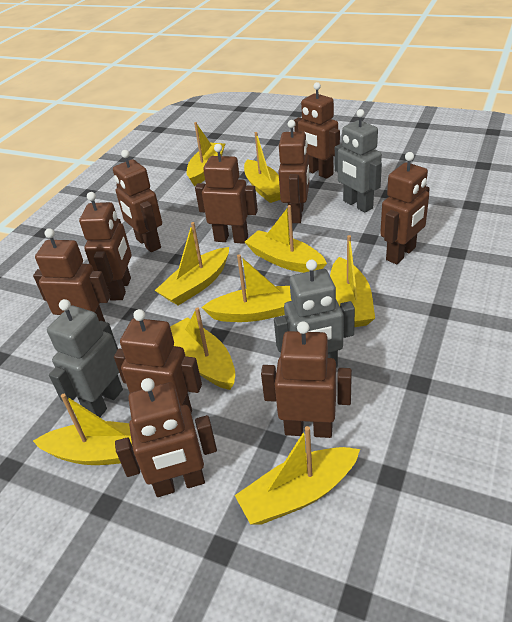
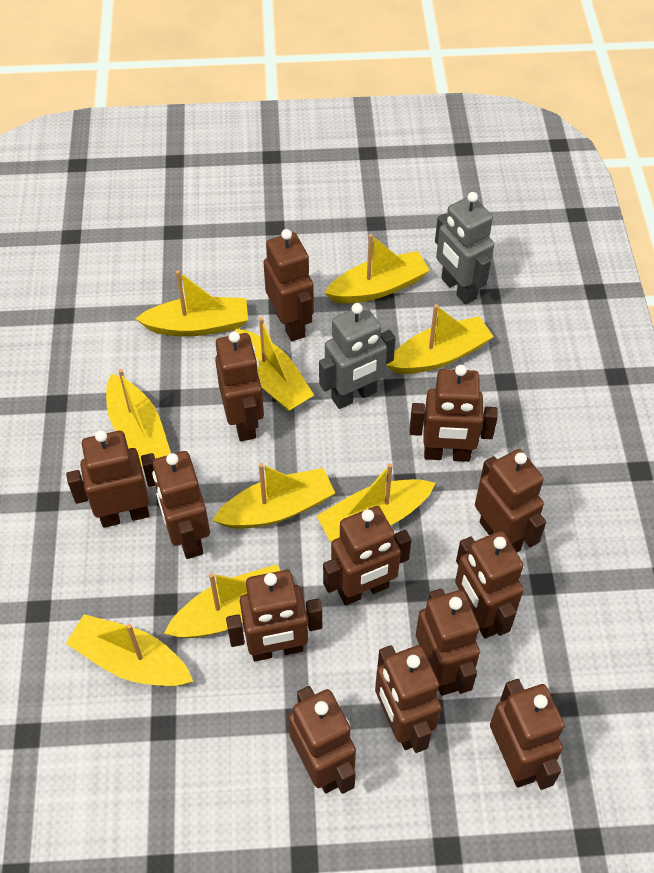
brown robot: [33,228,110,322] [79,192,132,300] [113,150,162,252] [114,309,202,413] [115,378,217,497] [195,144,258,244] [261,321,352,438] [278,120,309,223] [294,82,340,179] [380,152,430,264] = 10 -> [66,430,155,528] [152,451,210,559] [215,331,264,441] [226,570,322,661] [263,229,314,341] [288,686,356,794] [323,506,411,606] [375,645,441,753] [409,365,498,462] [416,589,480,696] [455,531,524,639] [475,449,546,552] [490,679,565,790] = 13
grey robot: [47,299,123,417] [274,259,355,368] [335,109,382,213] = 3 -> [319,303,396,409] [435,192,494,304] = 2

